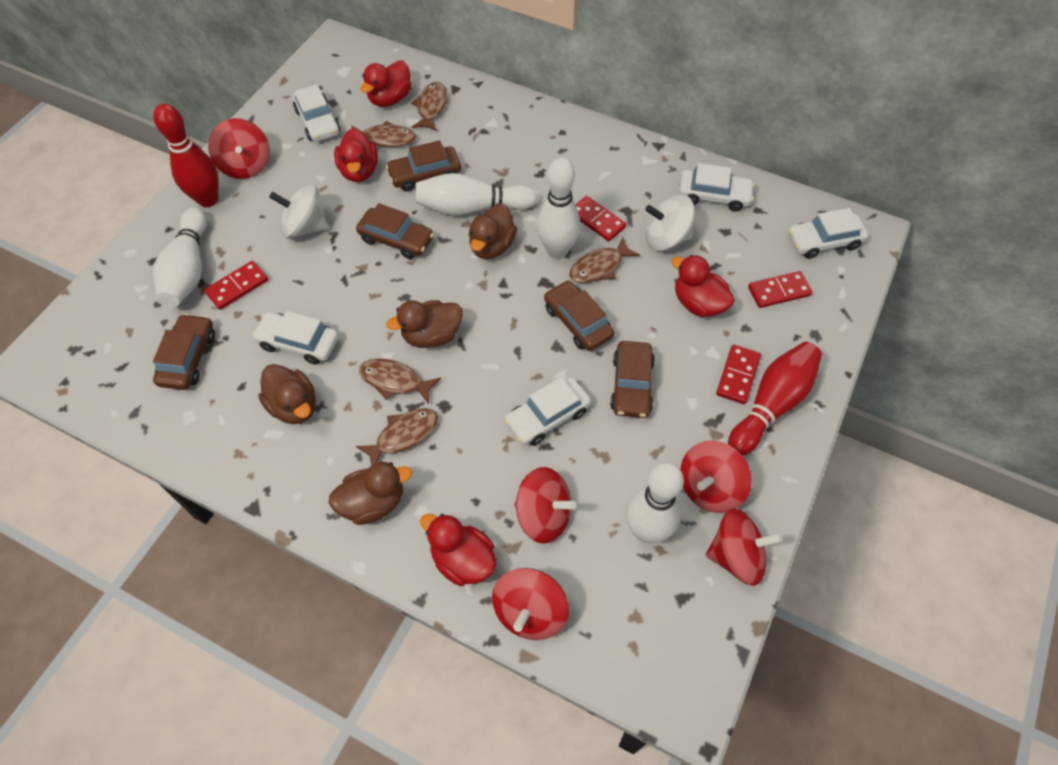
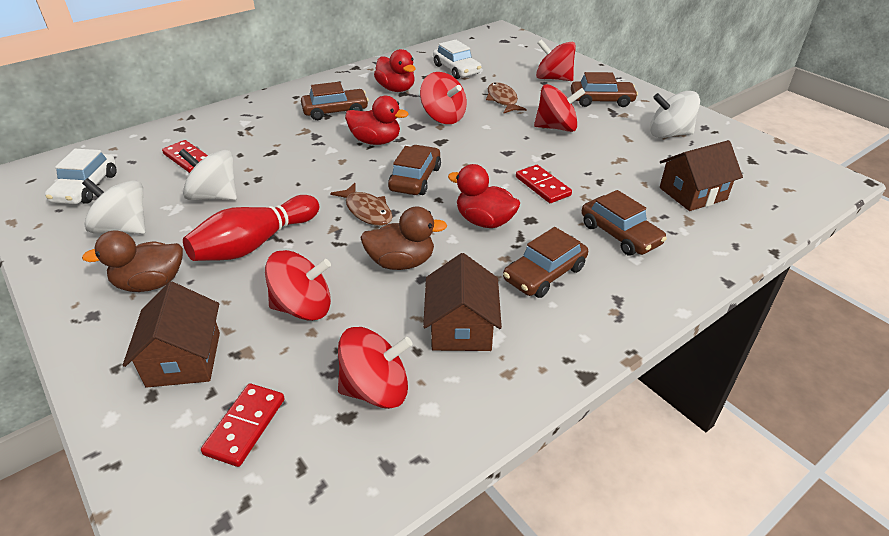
brown duck: [258,364,316,424] [328,462,412,525] [386,300,463,348] [469,203,517,259] = 4 -> [82,230,183,292] [360,207,447,270] = 2
brown fish: [351,121,416,147] [356,408,438,465] [359,358,441,404] [411,82,447,131] [569,237,640,283] = 5 -> [330,183,393,226] [486,82,527,114] = 2
brown house: none = 0 -> [123,282,220,388] [423,253,502,351] [660,140,743,211] = 3
red bowling pin: [153,104,219,207] [728,342,822,456] = 2 -> [183,195,319,261] = 1
red domino: [204,261,268,310] [575,196,626,241] [716,345,761,404] [748,271,812,308] = 4 -> [162,140,208,173] [201,383,285,467] [516,165,572,203] = 3
red duck: [334,128,378,182] [360,61,412,107] [420,514,496,586] [671,255,735,317] = 4 -> [345,96,408,145] [374,49,416,92] [448,164,521,228] = 3
white bowling pin: [153,207,207,307] [416,173,537,216] [537,157,581,259] [626,462,684,543] = 4 -> none = 0
white car: [252,311,338,365] [293,84,340,142] [504,377,591,446] [679,163,755,211] [788,208,868,259] = 5 -> [45,149,116,204] [433,40,482,79] = 2
white spinning top: [269,184,329,239] [645,194,695,251] = 2 -> [82,178,146,234] [179,149,237,200] [650,91,700,138] = 3

